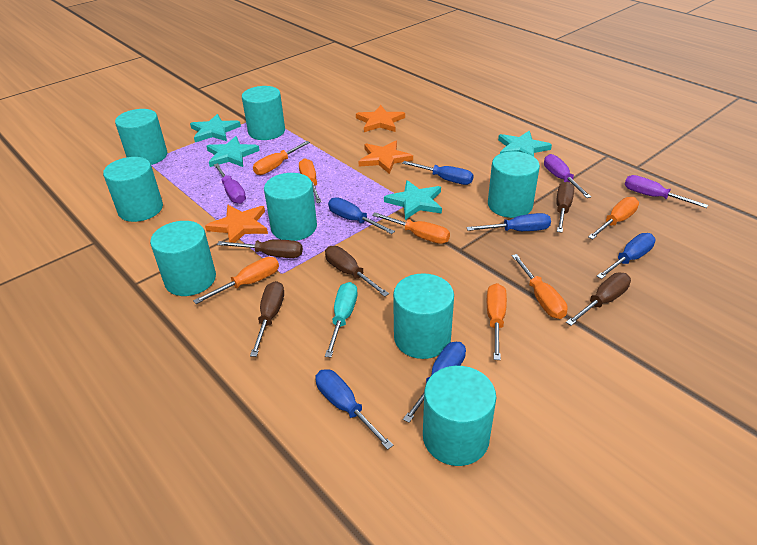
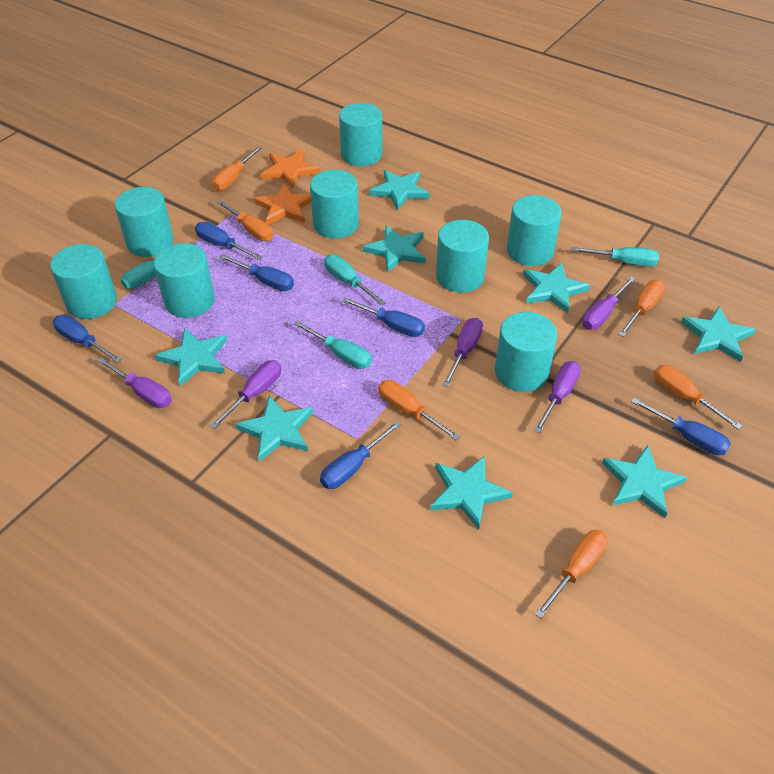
brown screwdriver: [217,240,303,258] [250,281,284,357] [325,246,389,297] [556,182,574,233] [566,273,631,326] = 5 -> none = 0
orange screwdriver: [193,257,279,304] [253,141,310,175] [299,158,321,203] [372,212,450,244] [487,283,507,360] [512,254,568,319] [588,197,639,239] = 7 -> [212,147,261,191] [216,200,274,241] [378,380,460,440] [535,530,608,618] [618,280,665,337] [654,365,742,430] = 6
orange star: [205,205,268,247] [356,105,405,132] [358,140,413,174] = 3 -> [254,184,311,224] [261,150,320,189] = 2
purple screwdriver: [214,163,246,204] [544,154,591,198] [625,175,708,208] = 3 -> [97,357,172,408] [210,360,281,429] [443,318,483,387] [534,361,581,433] [582,277,635,330] = 5
turquoise screwdriver: [325,282,357,357] = 1 -> [121,241,196,289] [294,321,372,369] [324,255,386,306] [571,247,659,266] = 4
turquoise star: [190,114,241,142] [207,136,260,167] [384,180,442,220] [498,131,552,157] = 4 -> [155,329,227,386] [235,395,313,462] [363,226,426,272] [369,170,429,211] [430,456,513,530] [523,263,590,313] [602,445,687,518] [681,307,756,362] = 8

